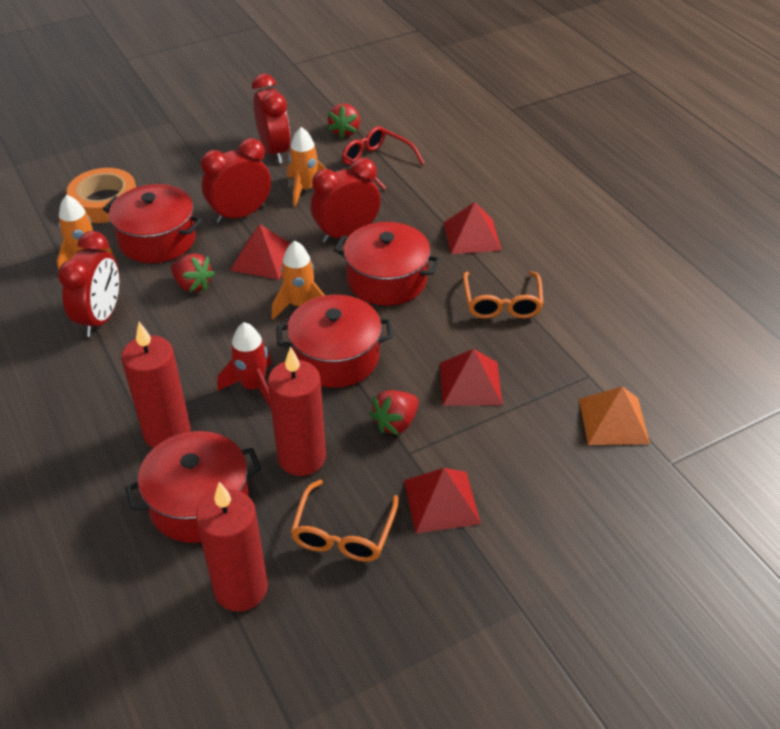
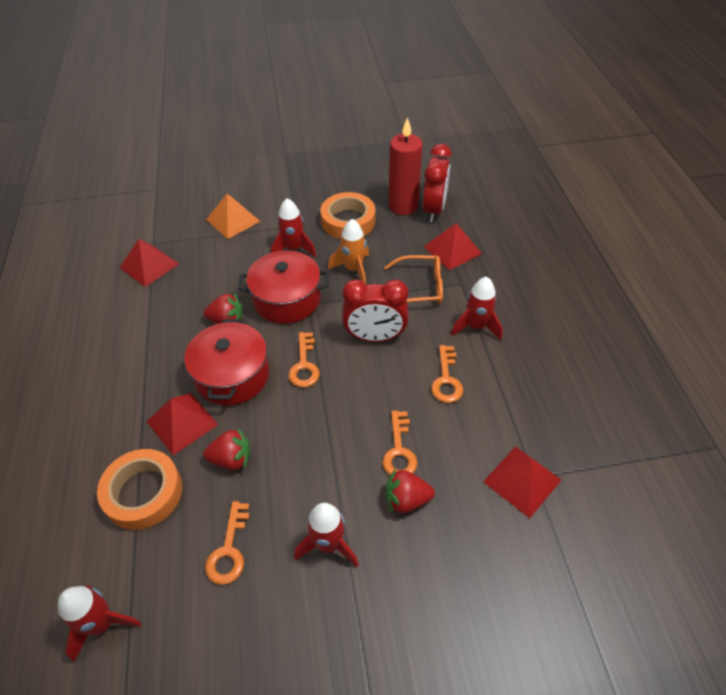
orange glasses: [290,479,398,562] [463,271,544,319] = 2 -> [384,255,443,304] = 1
orange key: none = 0 -> [205,501,249,585] [288,332,320,387] [383,411,417,476] [431,345,463,403] = 4
orange rocket: [57,195,115,270] [272,241,325,319] [287,127,327,207] = 3 -> [328,219,369,284] = 1
orange tape: [67,168,136,223] = 1 -> [97,449,182,530] [320,192,375,239] = 2
red candle: [121,322,190,448] [196,482,268,611] [268,346,326,476] = 3 -> [389,117,423,215] = 1
red clock: [58,231,119,337] [201,138,271,223] [252,74,291,163] [311,158,381,243] = 4 -> [342,279,409,342] [423,144,452,222] = 2
red glasses: [342,126,425,190] = 1 -> none = 0
red pot: [103,184,202,263] [125,431,261,543] [277,295,393,388] [334,222,441,306] = 4 -> [184,319,269,406] [238,251,329,324] = 2
red rocket: [217,322,272,409] = 1 -> [58,585,141,662] [271,198,316,257] [294,503,359,568] [451,277,503,341] = 4

